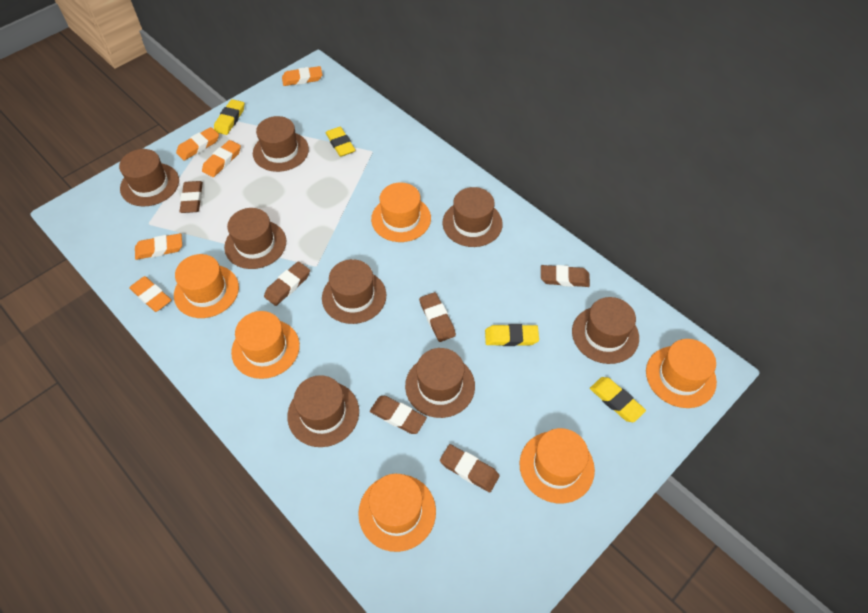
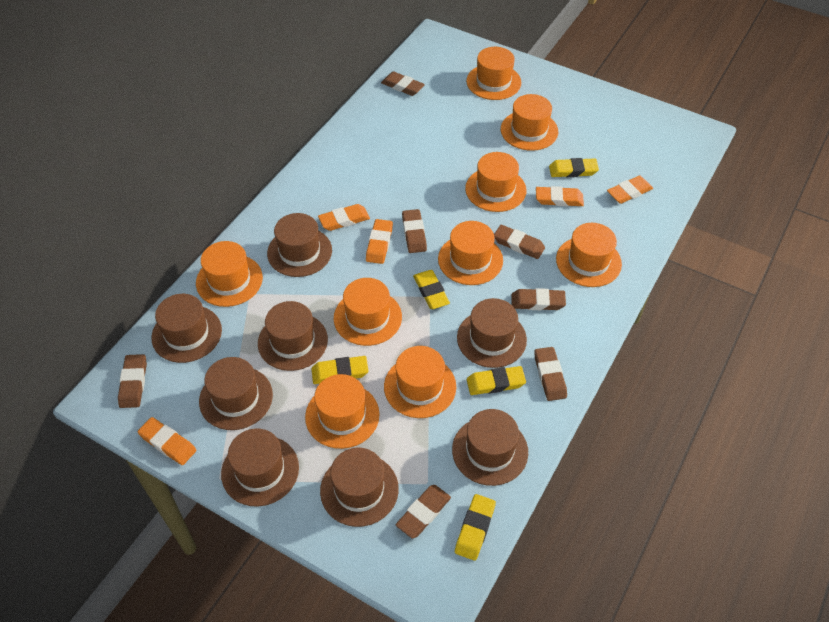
brown eraser: [180,181,203,213] [264,261,310,306] [370,396,427,434] [419,292,456,342] [440,444,500,492] [541,265,590,287] = 6 -> [118,354,147,408] [381,72,425,96] [396,485,451,538] [402,209,427,253] [494,225,545,259] [511,288,566,310] [534,347,567,401] = 7
orange hat: [174,254,239,318] [231,311,300,379] [358,474,436,552] [371,183,431,242] [519,428,595,503] [646,339,717,408] = 6 -> [196,241,263,307] [305,374,380,449] [334,278,402,346] [384,346,456,418] [438,221,503,285] [465,152,527,212] [466,47,521,100] [501,94,558,151] [556,223,622,287] = 9
yellow eraser: [214,99,244,135] [326,127,355,157] [485,324,539,346] [590,377,646,422] = 4 -> [311,356,369,384] [413,270,450,309] [455,494,496,561] [467,366,526,395] [549,158,599,177] = 5

